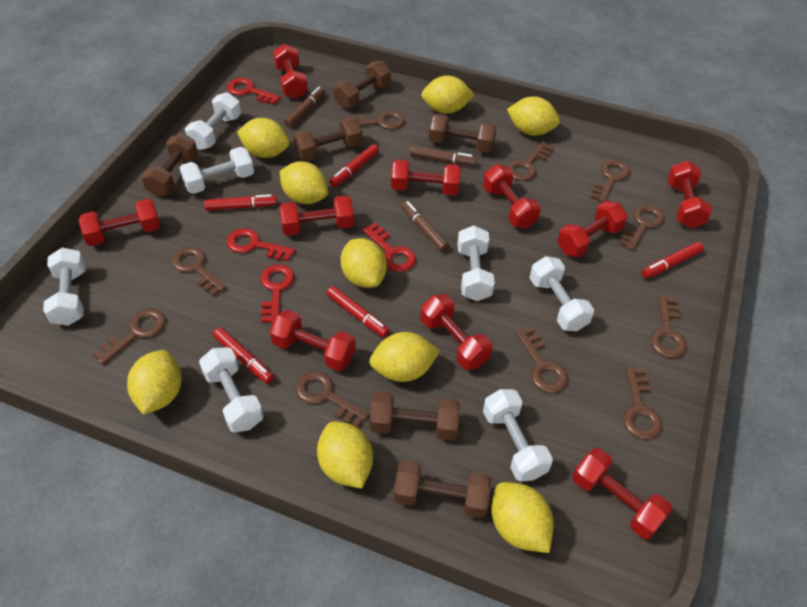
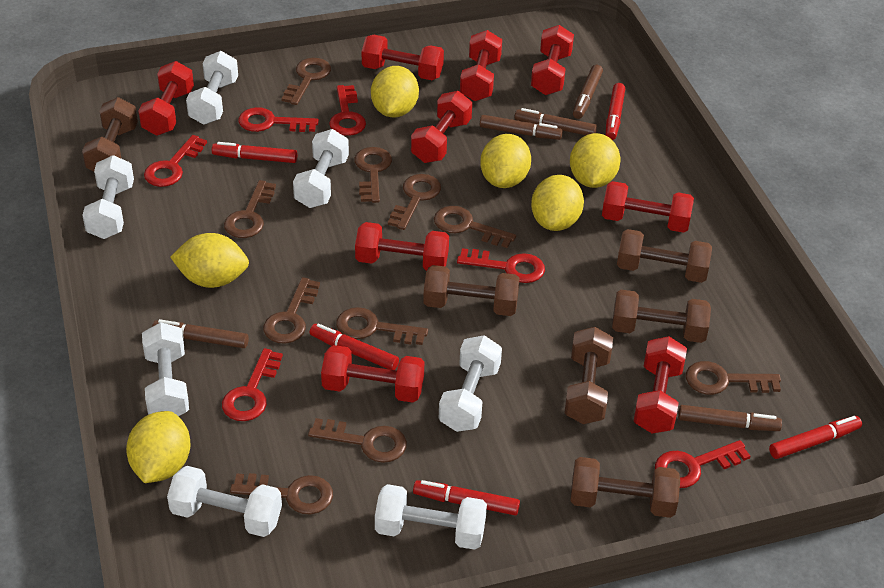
brown marker: [284,87,325,128] [401,201,449,252] [410,146,477,166] = 3 -> [152,319,249,348] [480,115,563,140] [514,108,597,135] [573,65,603,119] [678,405,782,431] = 5
red dumbbell: [78,198,160,246] [270,310,356,371] [273,44,308,99] [279,195,354,236] [391,159,461,195] [421,294,492,370] [483,164,541,228] [557,201,628,258] [572,448,673,539] [668,161,712,228] = 10 -> [138,61,194,136] [321,345,424,403] [355,222,449,271] [362,35,444,80] [411,91,472,163] [460,30,502,101] [531,25,574,95] [602,181,694,233] [634,336,687,433] = 9
red key: [226,228,295,261] [227,78,281,105] [260,264,294,324] [362,223,416,272] = 4 -> [144,135,207,187] [222,348,283,421] [238,107,319,132] [329,85,366,136] [457,248,545,283] [655,440,750,488] = 6
yellow lemon: [127,350,182,415] [237,118,290,158] [280,161,328,204] [317,421,373,488] [341,238,387,288] [369,332,440,382] [421,75,475,114] [492,482,554,553] [507,97,560,136] = 9 -> [126,411,191,483] [170,233,249,288] [371,66,419,117] [480,134,531,188] [531,175,584,231] [570,133,621,188] = 6

